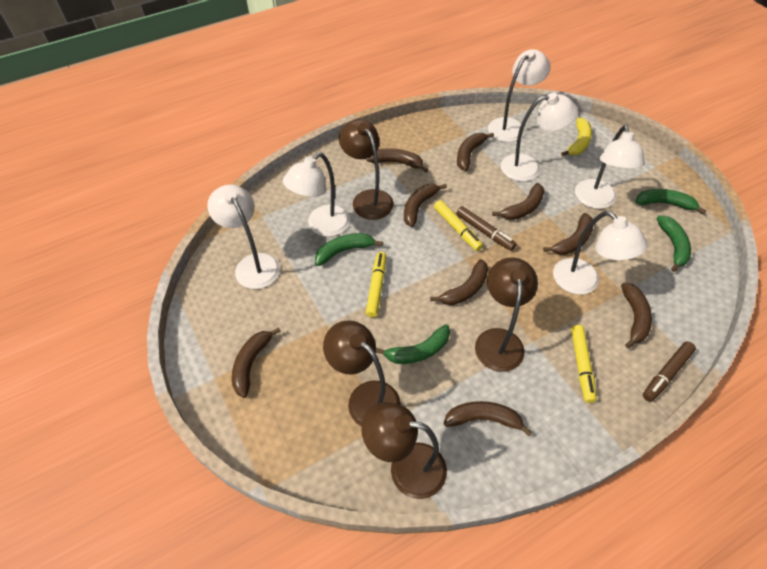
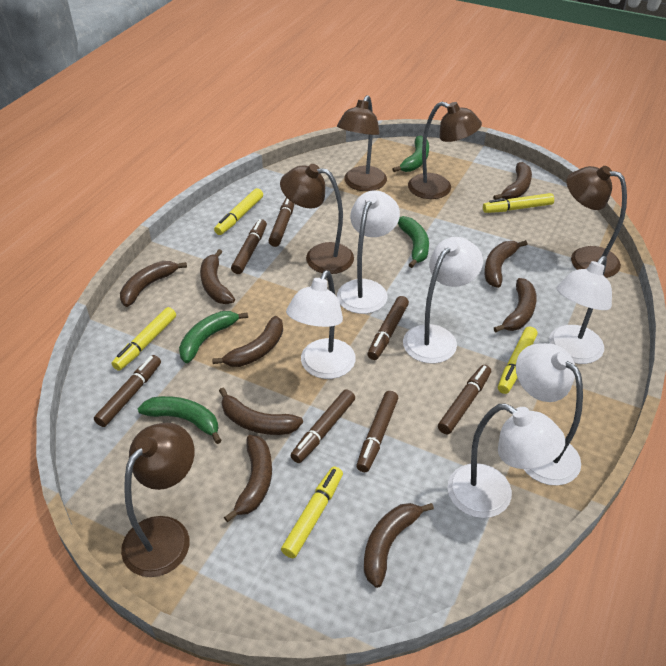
brown lamp: [323,320,401,427] [339,119,394,220] [361,402,447,499] [475,257,538,372] = 4 -> [121,422,195,577] [280,164,354,274] [337,95,387,191] [408,102,482,199] [567,166,627,278] = 5
brown marker: [456,206,516,251] [643,341,696,402] = 2 -> [94,355,161,427] [231,219,267,274] [269,197,294,247] [290,389,355,463] [356,391,398,472] [367,296,409,360] [438,365,491,434] = 7
yellow banana: [561,118,592,156] = 1 -> none = 0
yellow marker: [366,252,386,317] [434,200,483,251] [571,325,597,403] = 3 -> [112,307,176,371] [214,188,263,235] [281,466,343,558] [483,193,554,213] [498,326,537,394] = 5

